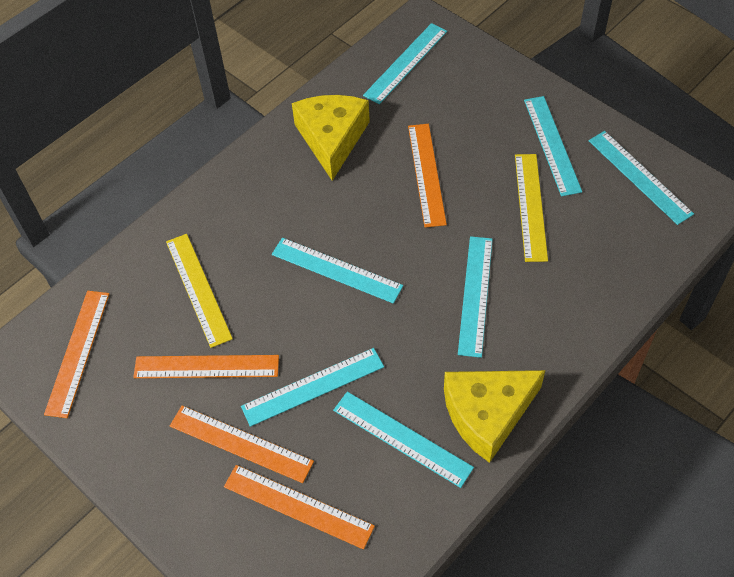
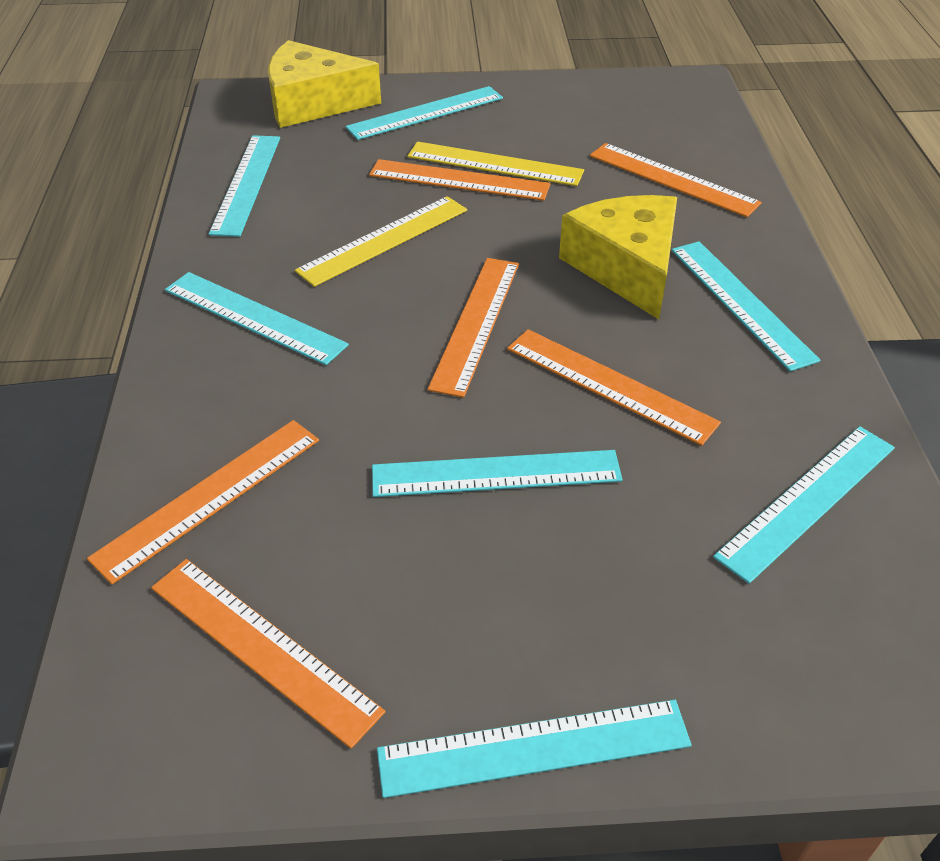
orange ruler: [44,291,109,418] [133,355,279,378] [170,406,314,483] [224,465,375,550] [408,124,447,228] = 5 -> [87,420,319,584] [151,559,385,749] [369,159,550,201] [428,258,519,398] [507,329,721,446] [590,143,762,217] = 6

